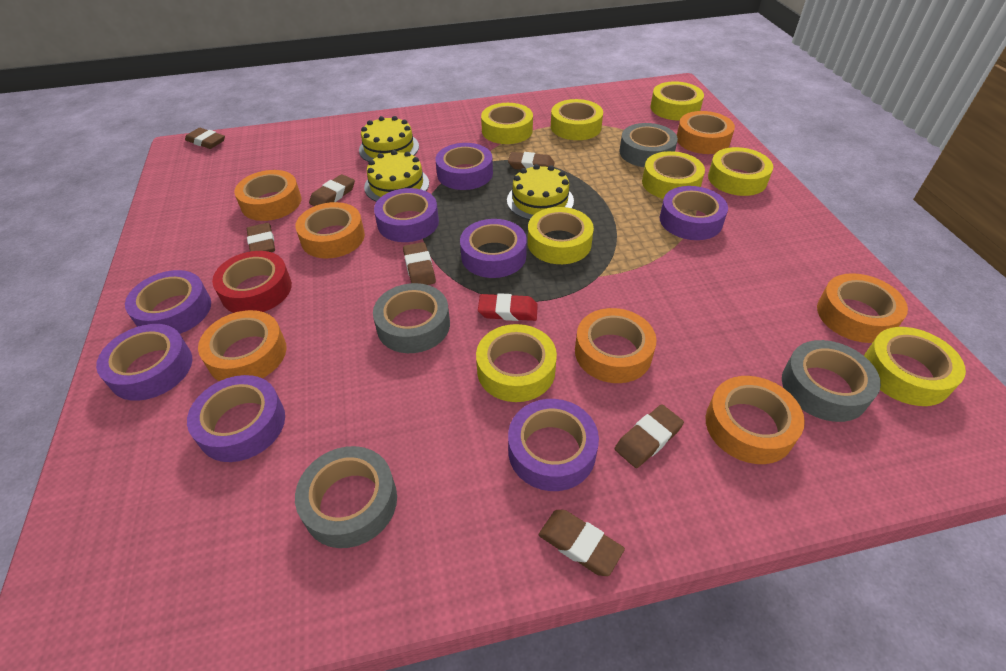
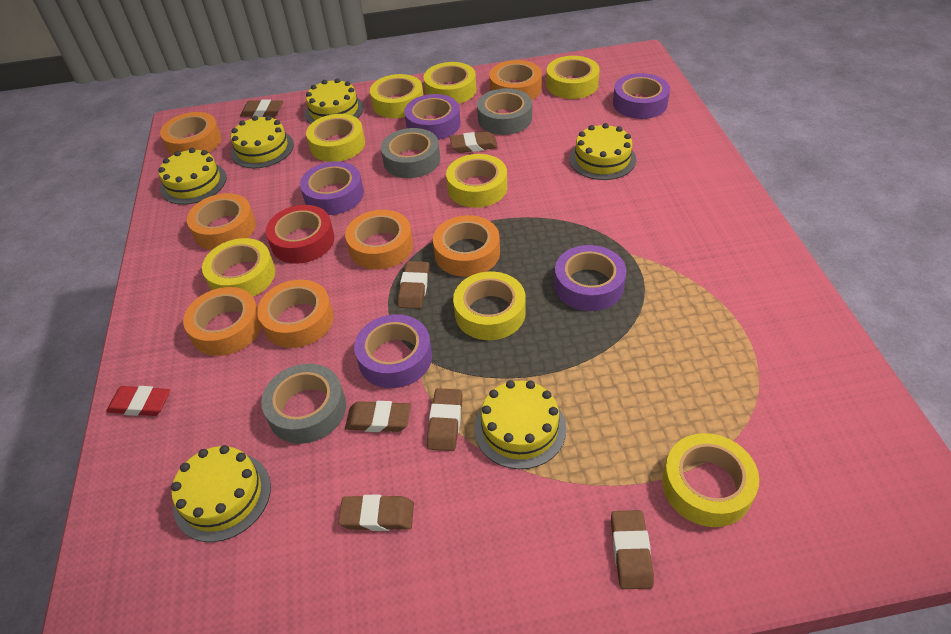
grey tape: [295,446,397,548] [373,283,450,353] [619,123,678,167] [782,340,881,422] = 4 -> [261,364,346,444] [381,128,440,178] [477,88,532,135] = 3
purple tape: [96,324,192,401] [125,270,211,334] [187,375,285,462] [374,188,439,242] [436,143,493,190] [460,219,527,278] [508,399,599,491] [660,186,728,240] = 8 -> [300,161,364,215] [354,314,432,388] [404,94,461,140] [554,245,626,311] [613,73,670,119] = 5
yellow cake: [359,116,419,162] [364,150,429,202] [507,164,574,220] = 3 -> [158,148,227,205] [171,445,271,542] [231,115,294,168] [305,78,364,124] [474,380,566,469] [569,123,636,180] = 6

